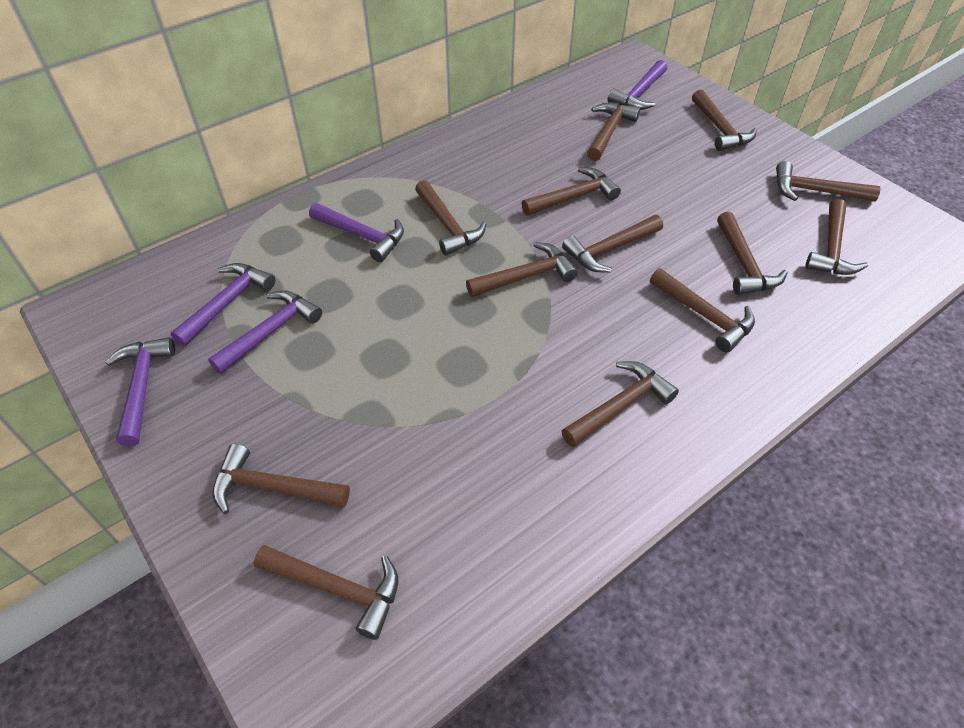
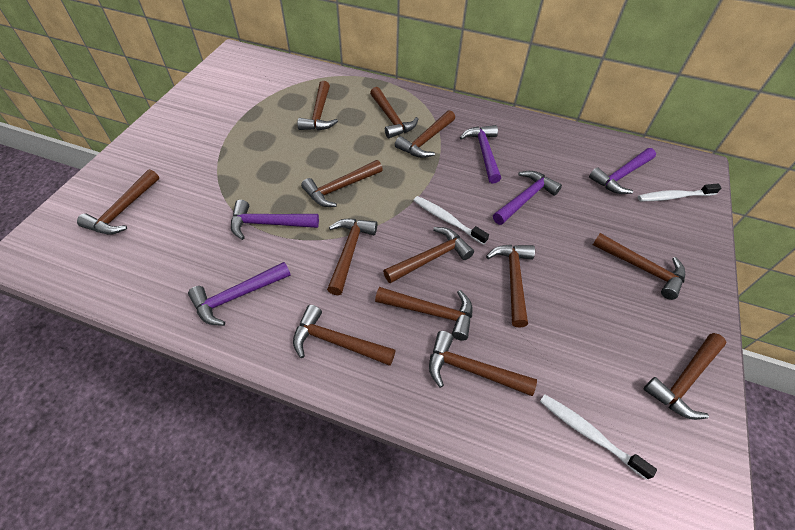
white toothbrush: none = 0 -> [413,196,489,245] [540,394,657,480] [638,184,722,201] = 3

